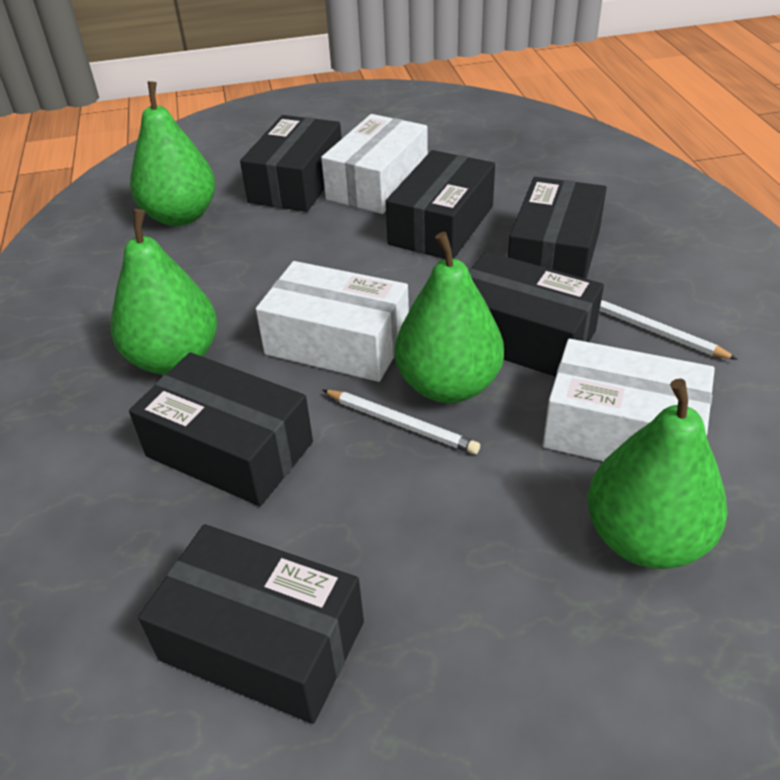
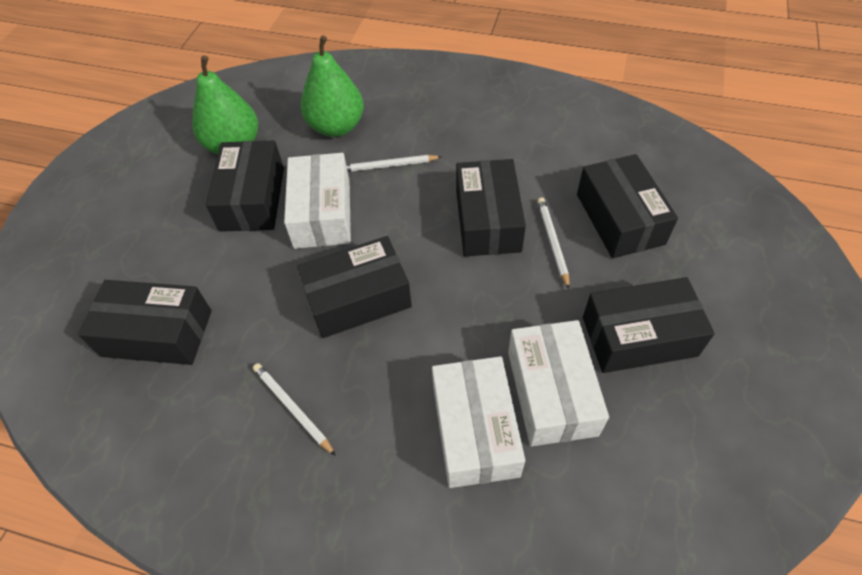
green pear: [111,209,217,375] [130,81,215,226] [395,232,504,403] [587,378,728,569] = 4 -> [192,56,258,155] [301,35,364,137] = 2
white pencil: [323,390,480,454] [599,299,738,360] = 2 -> [253,363,336,456] [346,155,442,172] [537,197,570,289] = 3

